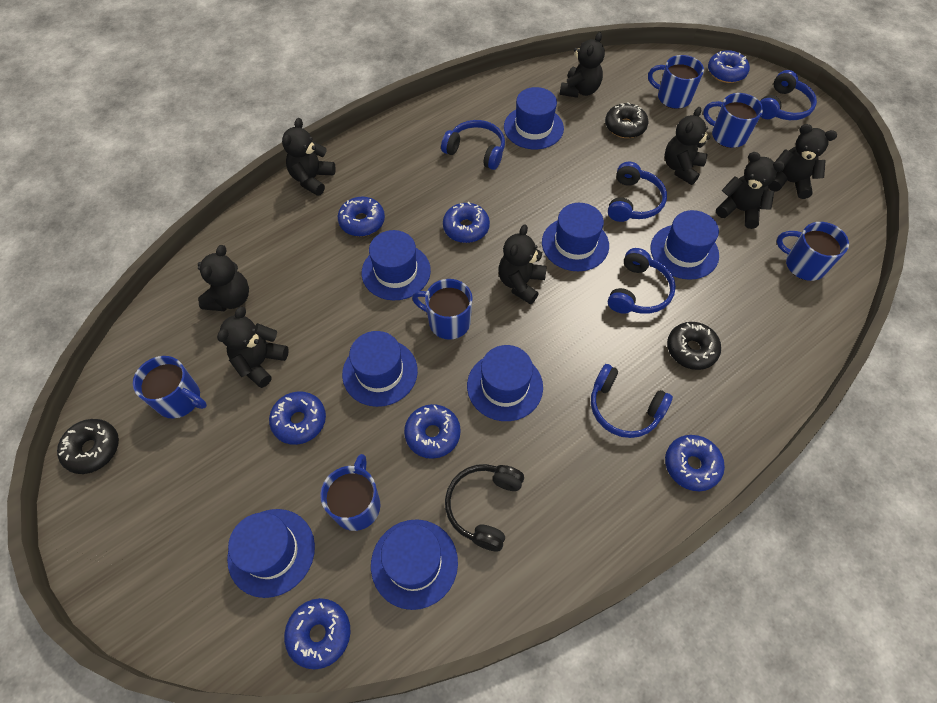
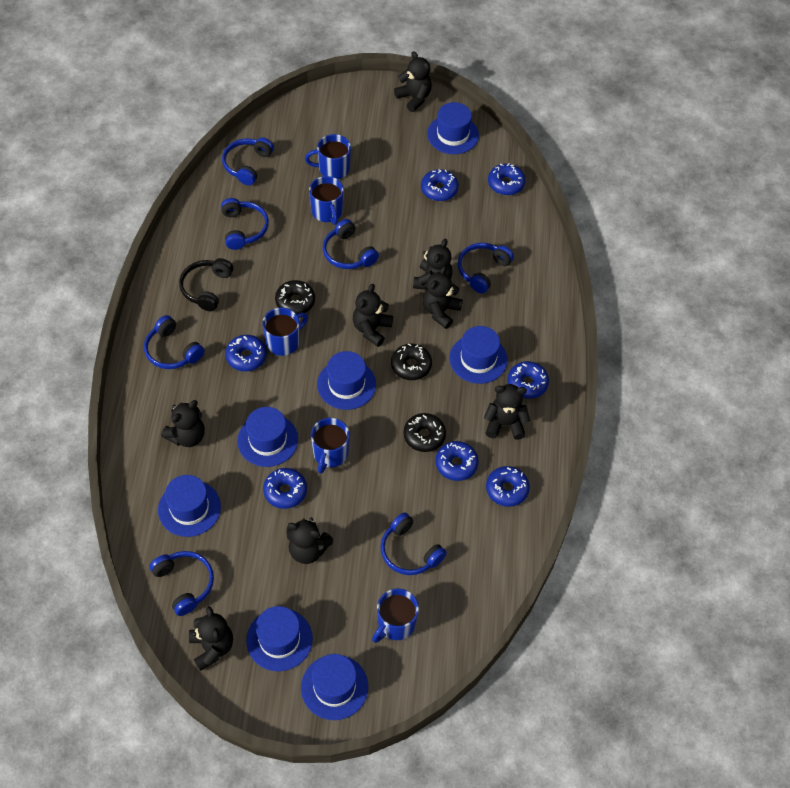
blue hat: [227,509,315,598] [342,331,418,407] [362,230,431,301] [371,519,458,610] [467,345,543,421] [504,87,564,149] [542,203,609,271] [651,210,719,280] = 8 -> [158,475,221,537] [237,407,298,467] [246,606,313,671] [301,654,368,720] [317,351,376,410] [427,102,479,154] [450,326,508,384] = 7
blue headphones: [441,120,505,170] [591,364,673,438] [608,162,667,222] [608,248,676,314] [760,70,817,120] = 5 -> [144,315,204,369] [149,551,214,616] [221,198,269,250] [222,138,274,185] [323,219,379,269] [381,512,447,575] [458,243,514,294] = 7
blue mug: [133,356,207,419] [320,454,380,531] [412,279,473,340] [648,55,704,109] [703,93,763,148] [776,222,849,281] = 6 -> [263,308,308,356] [305,134,351,179] [309,176,344,225] [311,418,350,474] [372,588,419,643] = 5

